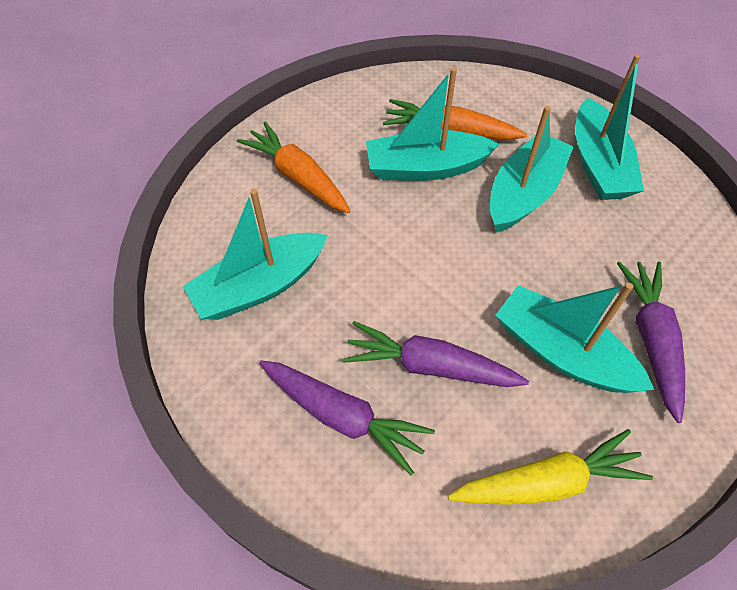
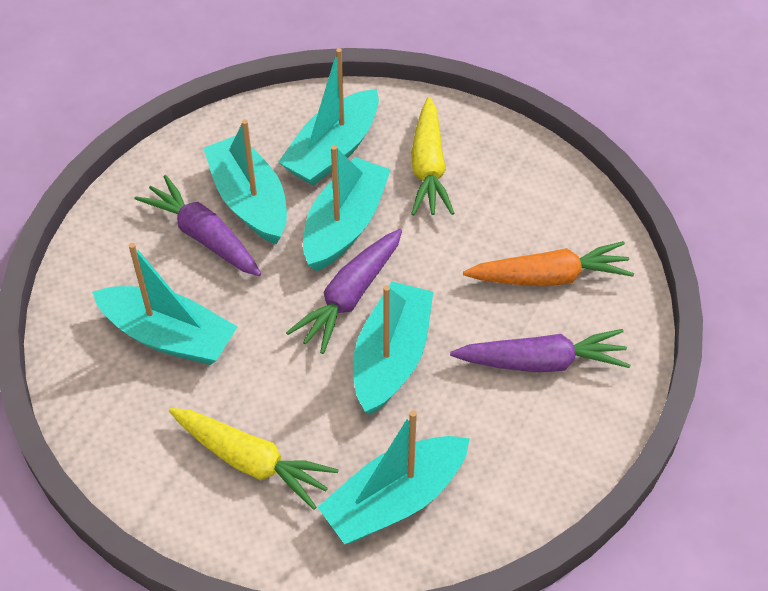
orange carrot: [237,122,351,213] [383,99,527,140] = 2 -> [463,241,634,286] = 1
turquoise boat: [183,189,327,320] [366,67,499,181] [490,106,574,233] [495,283,654,393] [575,54,644,200] = 5 -> [92,243,238,365] [203,119,287,245] [278,48,379,186] [303,145,391,271] [318,410,470,544] [353,281,433,415] = 6
yellow carrot: [448,429,653,505] = 1 -> [169,408,338,510] [411,97,454,215] = 2

